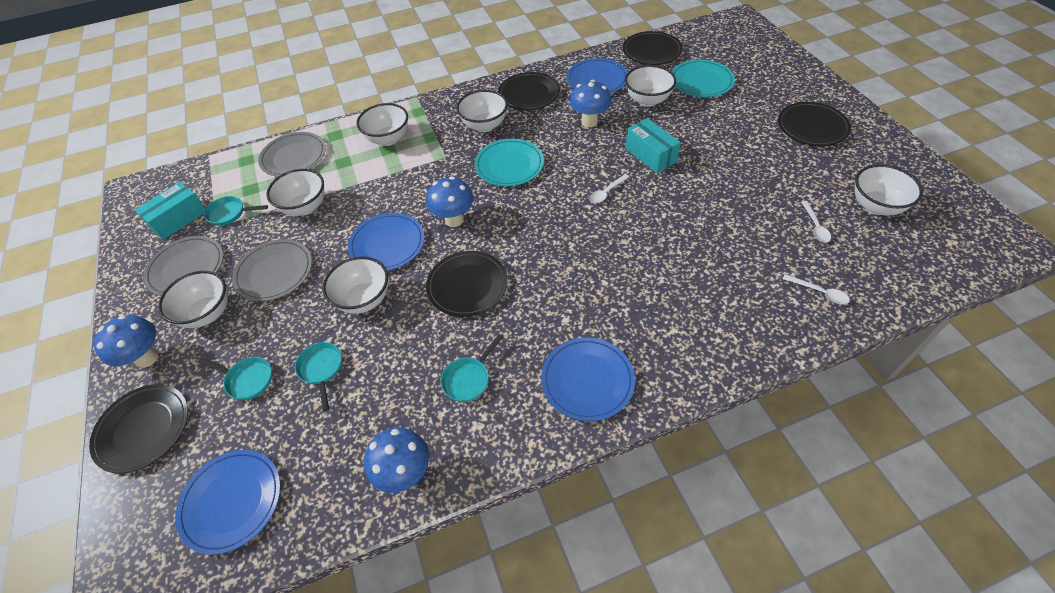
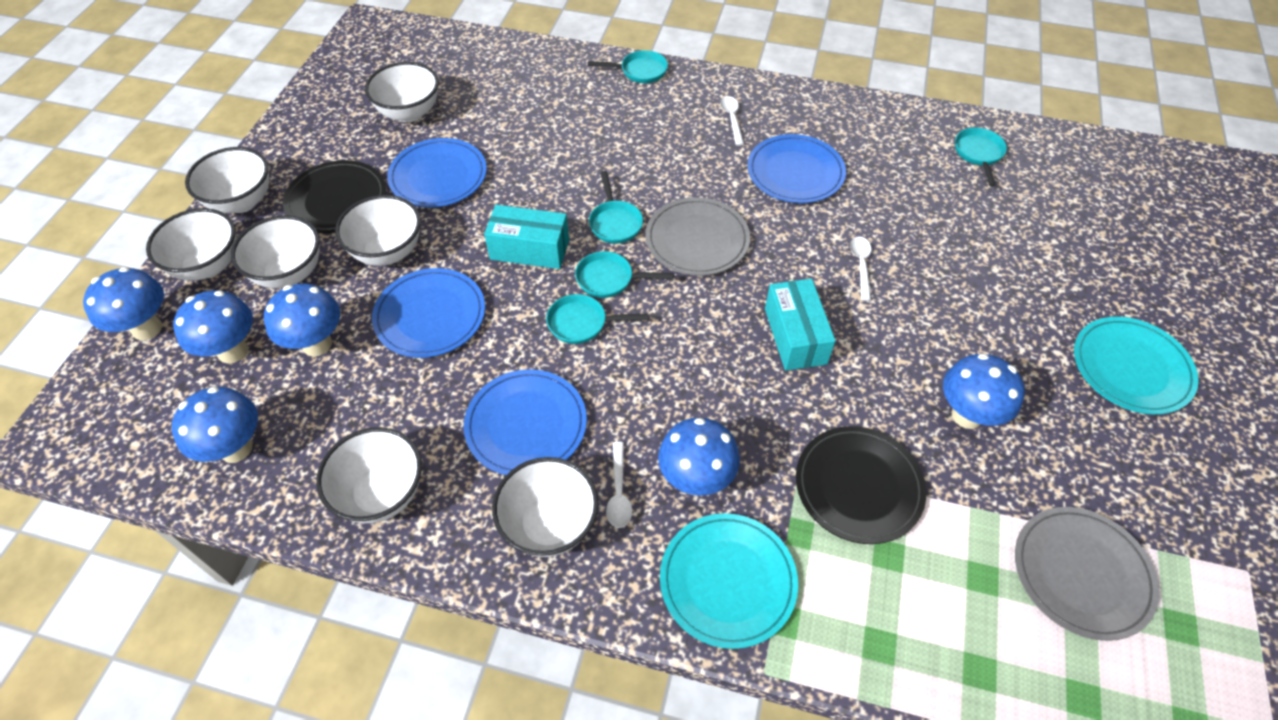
black plate: [89,384,188,474] [426,251,508,317] [498,72,560,110] [623,31,683,65] [778,102,851,146] = 5 -> [283,160,386,233] [796,426,926,544] = 2
blue mushroom: [94,315,158,368] [364,427,429,493] [426,176,473,227] [570,80,611,127] = 4 -> [83,267,164,340] [172,387,258,463] [173,290,253,364] [264,284,340,356] [658,417,740,496] [943,353,1025,429] = 6
grey plate: [143,236,223,296] [232,239,312,301] [258,132,326,177] = 3 -> [645,197,750,276] [1015,507,1159,641] = 2
turquoise pan: [198,357,272,400] [204,196,268,226] [295,342,342,411] [441,334,503,402] = 4 -> [546,294,648,344] [575,251,673,298] [588,50,668,83] [589,171,643,244] [955,128,1007,187] = 5

